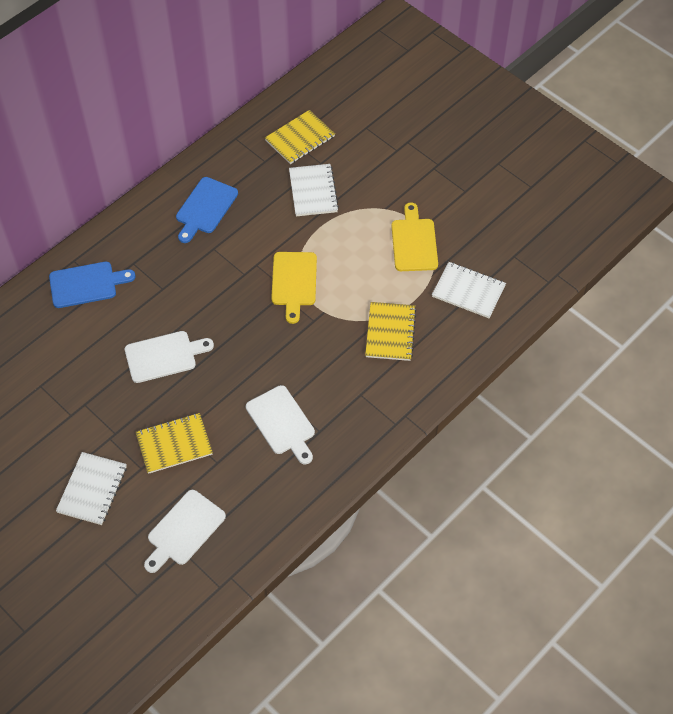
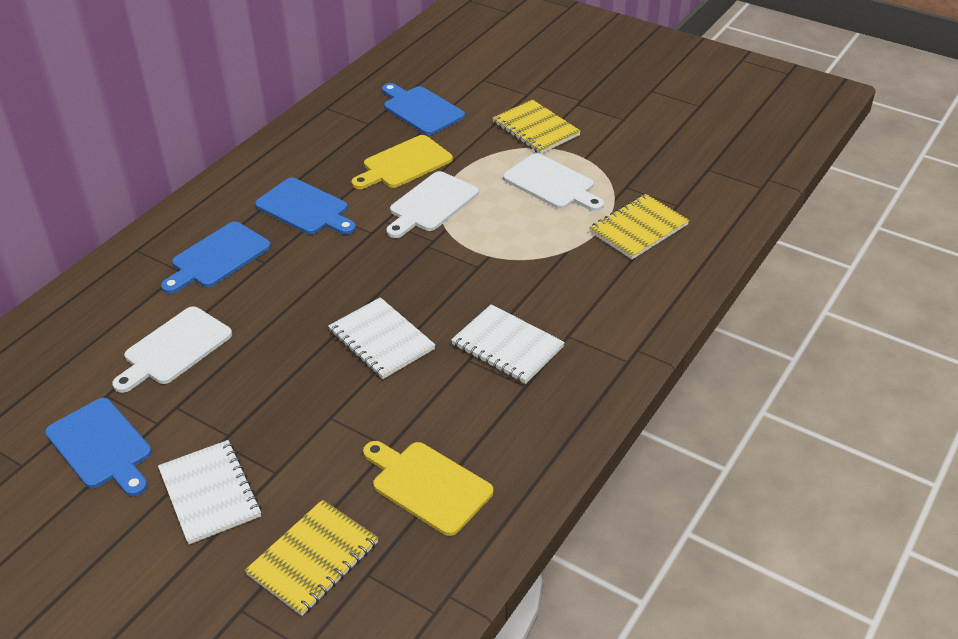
blue cutting board: [49,262,135,308] [176,177,238,243] = 2 -> [45,398,152,496] [161,222,271,294] [255,178,356,235] [382,83,465,135] = 4

